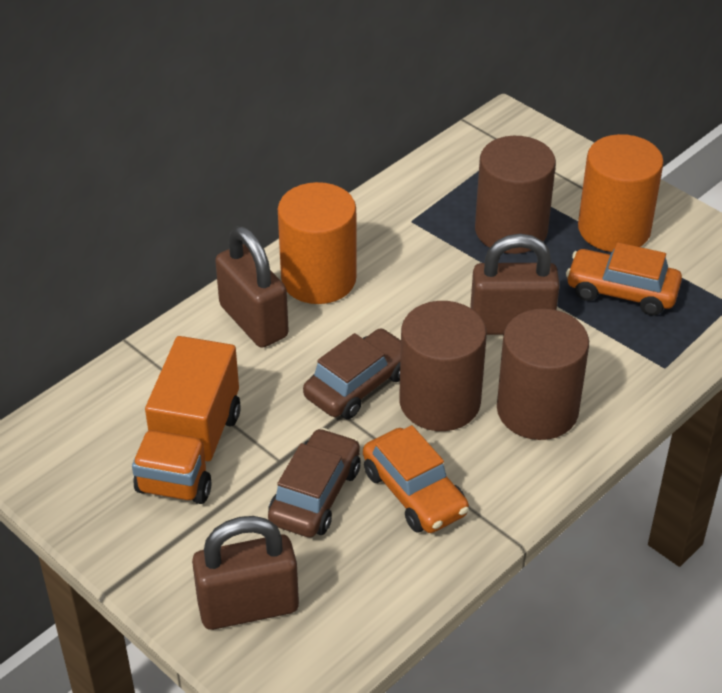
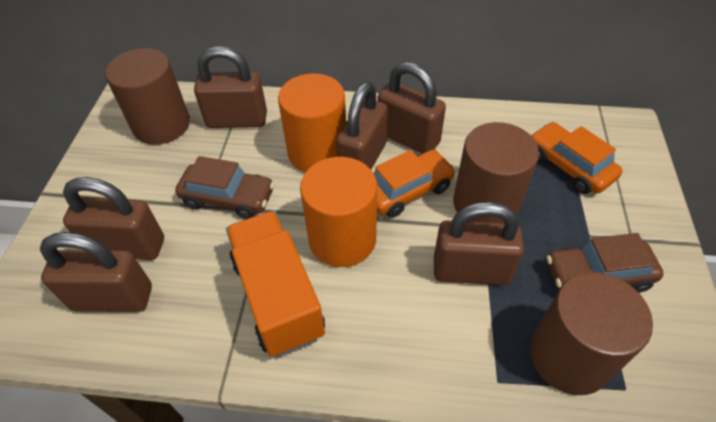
brown padlock: [192,516,299,630] [215,226,289,348] [470,234,560,335] = 3 -> [40,232,152,312] [63,177,164,260] [194,46,267,128] [336,82,388,170] [378,62,446,154] [434,202,524,285] = 6

